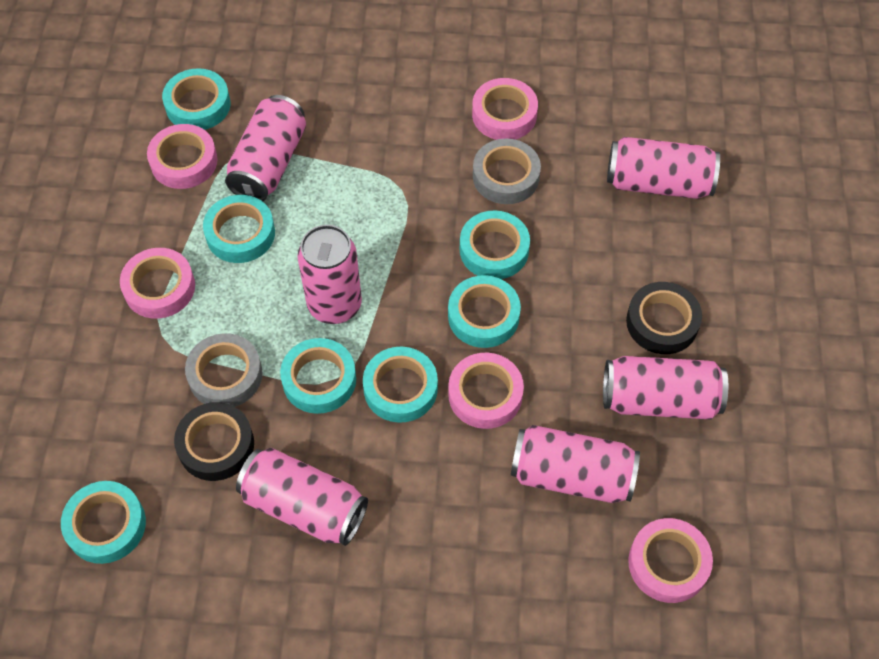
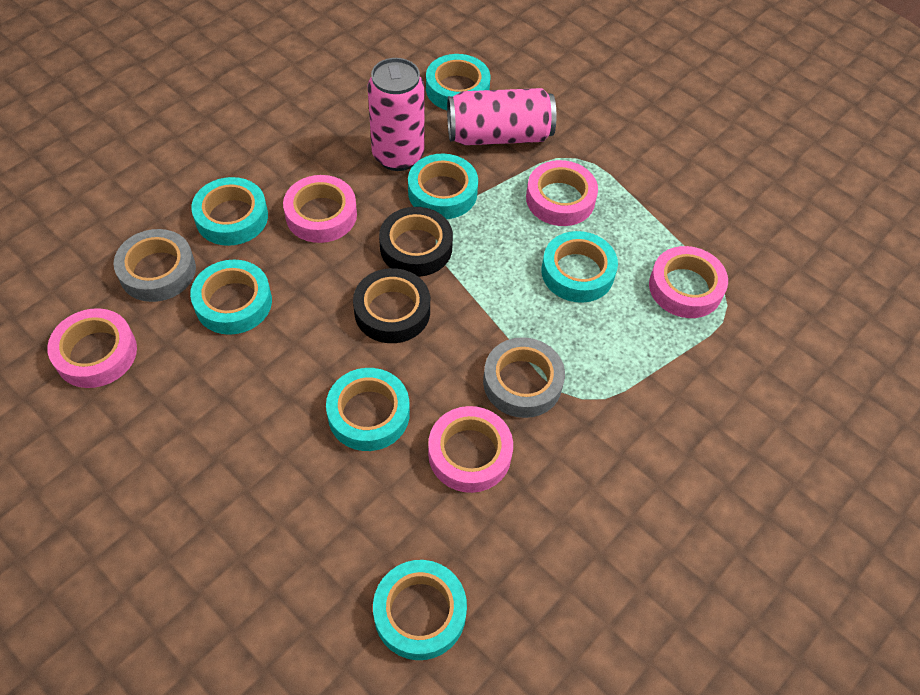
pink can: [225,95,306,202] [236,448,368,546] [297,225,362,324] [511,425,640,503] [603,356,728,419] [607,137,720,199] = 6 -> [367,58,425,171] [447,88,556,145] = 2

